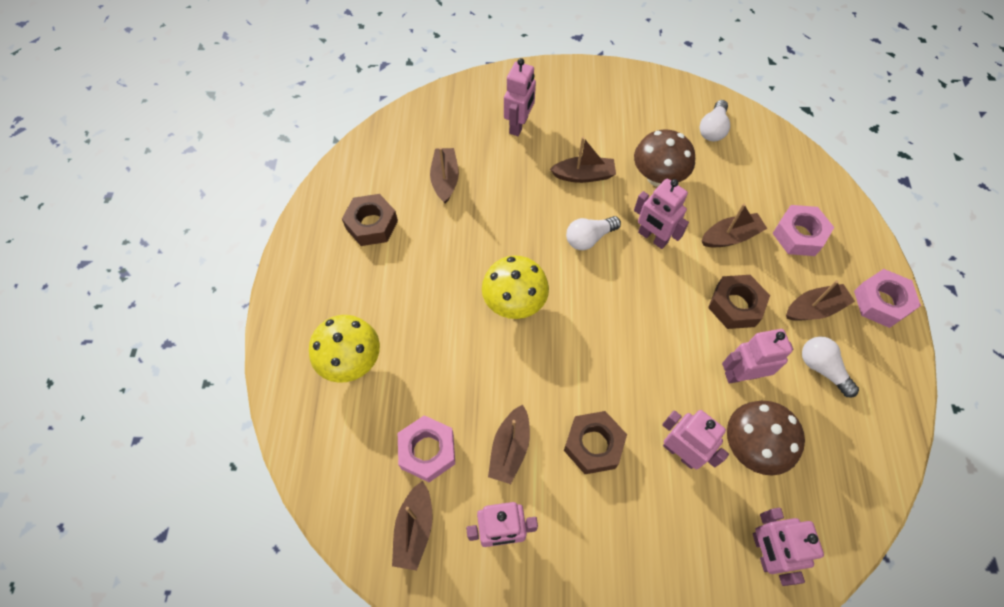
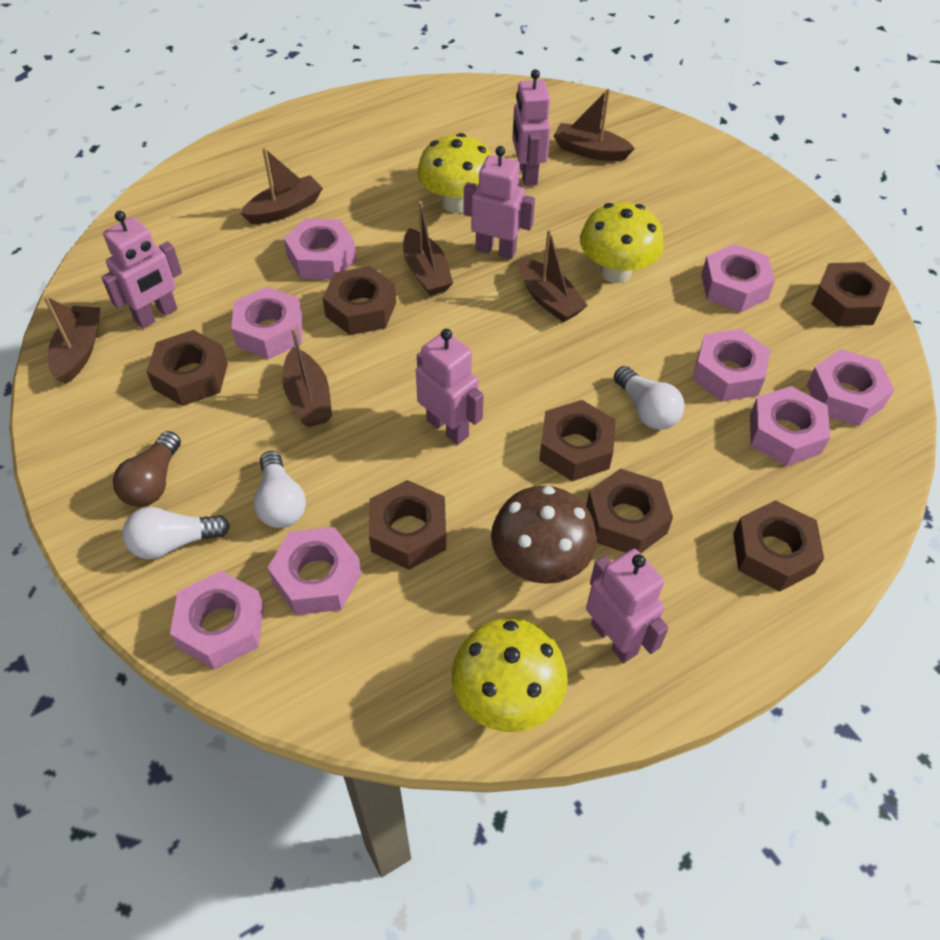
brown light bulb: none = 0 -> [113,431,181,507] = 1
brown mushroom: [634,129,695,187] [727,401,805,475] = 2 -> [491,486,597,584] = 1
brown nut: [342,194,398,246] [564,411,627,474] [708,275,770,329] = 3 -> [146,330,228,406] [323,266,396,335] [369,480,446,570] [539,400,616,481] [586,468,673,553] [733,500,824,592] [812,262,891,326] = 7
pink nut: [398,415,455,482] [772,205,834,256] [854,269,921,328] = 3 -> [170,571,264,669] [232,287,302,359] [267,527,361,615] [284,218,356,280] [692,329,771,401] [701,244,775,312] [750,386,830,466] [807,349,894,426] = 8
pink robot: [466,502,538,547] [504,58,536,136] [634,179,689,249] [662,410,729,469] [722,329,793,384] [753,508,824,586] = 6 -> [101,211,182,329] [416,329,484,445] [464,146,535,259] [512,69,551,186] [586,549,669,663] = 5
yellow mushroom: [309,315,380,383] [482,255,549,319] = 2 -> [417,133,491,213] [452,618,568,732] [580,202,664,283] = 3

